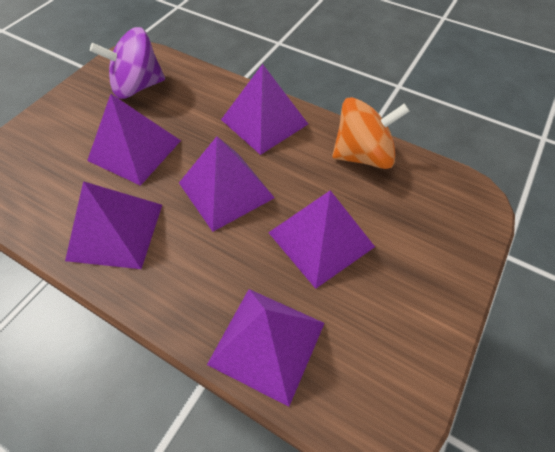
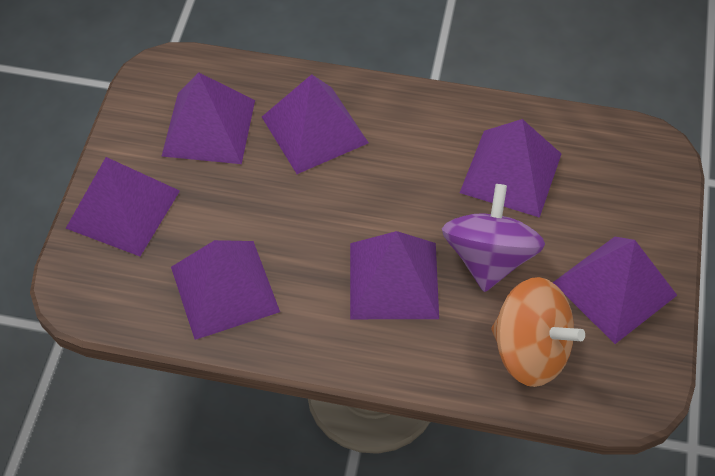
purple pyramid: [65,181,162,269] [87,94,181,186] [179,136,275,232] [207,289,325,407] [221,64,308,155] [268,190,375,289] = 6 -> [66,157,180,256] [162,72,255,164] [171,240,280,340] [262,74,369,174] [350,231,439,319] [460,119,562,218] [553,237,677,344] = 7

